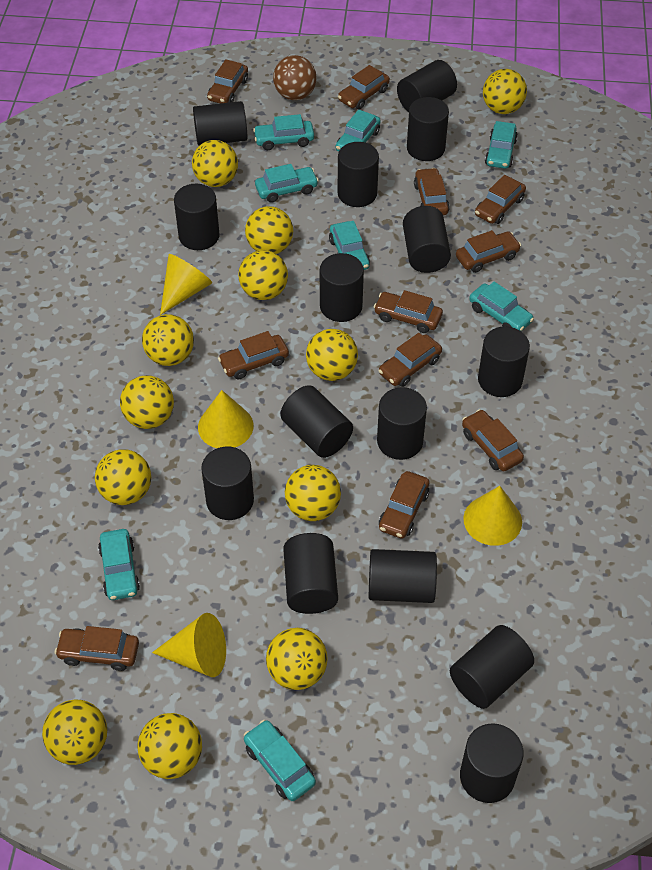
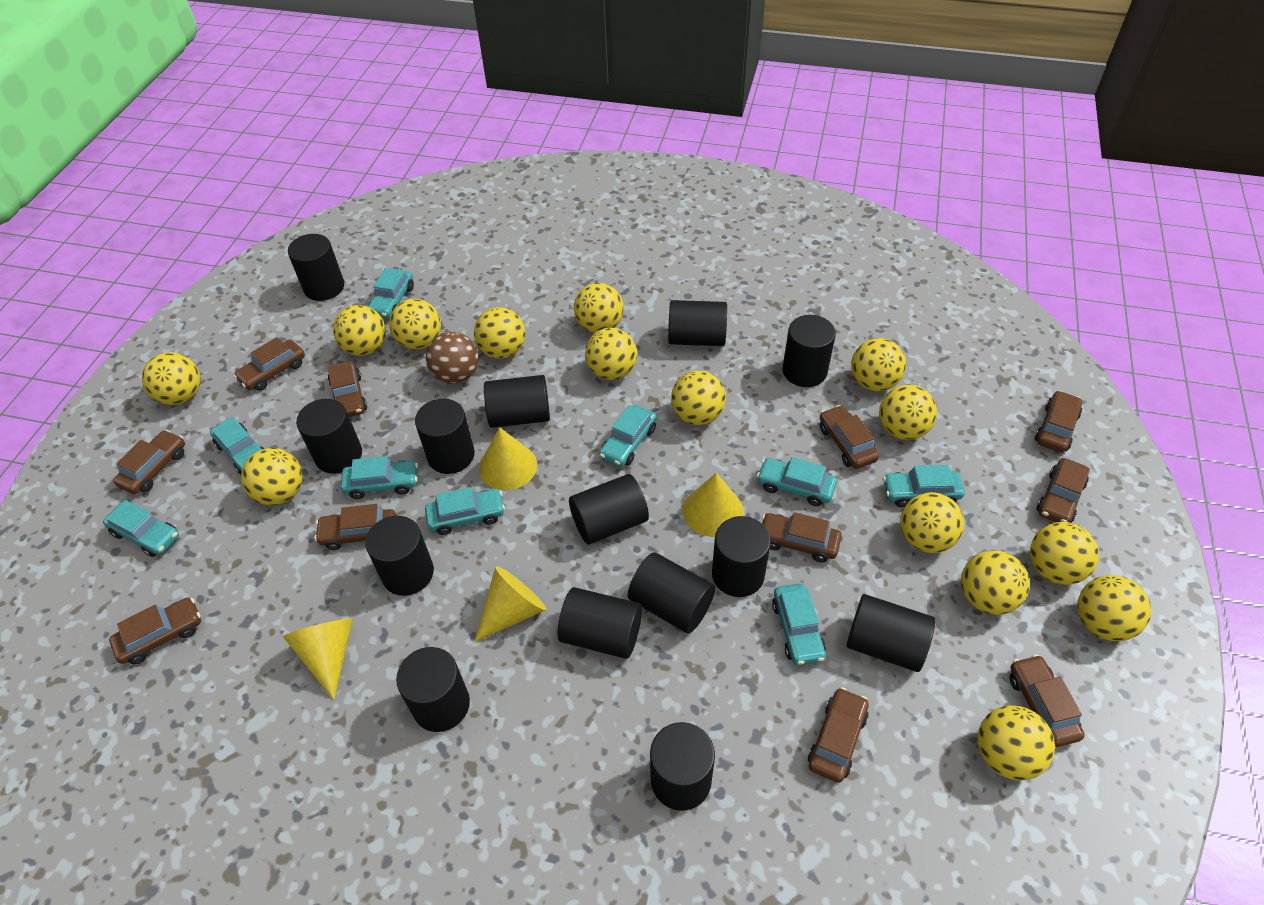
black cylinder: [174,184,220,250] [193,101,247,146] [201,447,254,520] [280,385,353,458] [283,533,338,614] [320,253,364,322] [338,142,379,207] [369,549,437,603] [377,387,427,460] [397,60,457,112] [403,206,451,273] [407,97,449,161] [450,625,534,709] [460,723,524,803] [478,326,530,397] = 15 -> [288,234,344,301] [296,399,362,474] [365,516,434,596] [396,647,470,732] [415,399,475,474] [484,375,550,428] [558,587,642,659] [569,474,649,545] [628,552,715,633] [650,722,715,811] [668,300,727,346] [712,516,771,597] [783,315,836,387] [847,594,936,672] = 14
turquoise car: [98,529,140,600] [244,720,316,801] [253,114,314,150] [255,164,319,203] [329,221,370,270] [336,110,381,152] [469,282,534,331] [485,121,518,169] = 8 -> [103,500,179,557] [210,417,265,475] [341,456,418,499] [368,268,414,319] [425,487,505,535] [599,405,657,467] [757,457,837,506] [772,584,826,665] [883,465,965,507] = 9
yellow ball: [42,700,107,765] [95,449,151,505] [120,375,174,429] [137,713,202,779] [142,314,194,366] [192,140,238,187] [238,250,288,300] [245,206,293,254] [266,628,328,690] [285,465,341,521] [306,329,358,381] [483,69,527,114] = 12 -> [142,352,201,405] [241,448,303,505] [333,305,386,356] [389,299,441,350] [474,307,525,359] [574,283,624,333] [585,328,637,380] [671,371,726,425] [851,338,906,391] [879,384,937,440] [900,492,964,553] [961,550,1030,615] [977,705,1055,781] [1030,522,1099,585] [1078,575,1151,641] = 15

